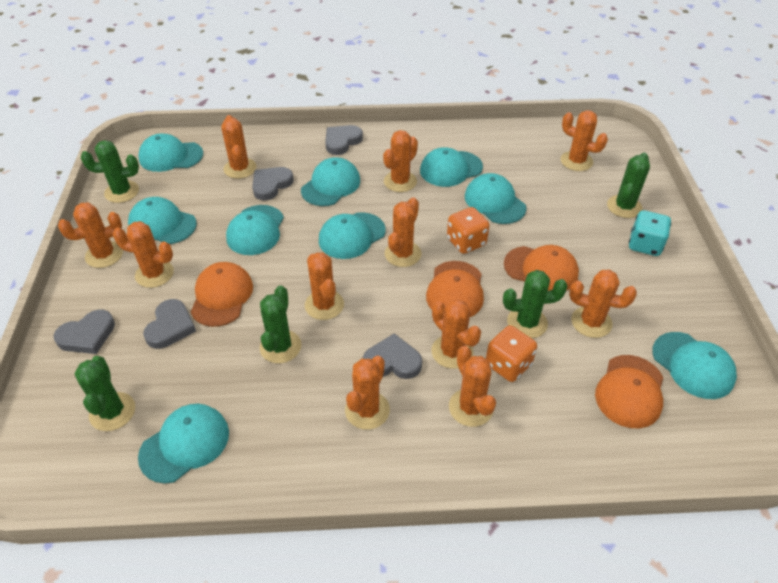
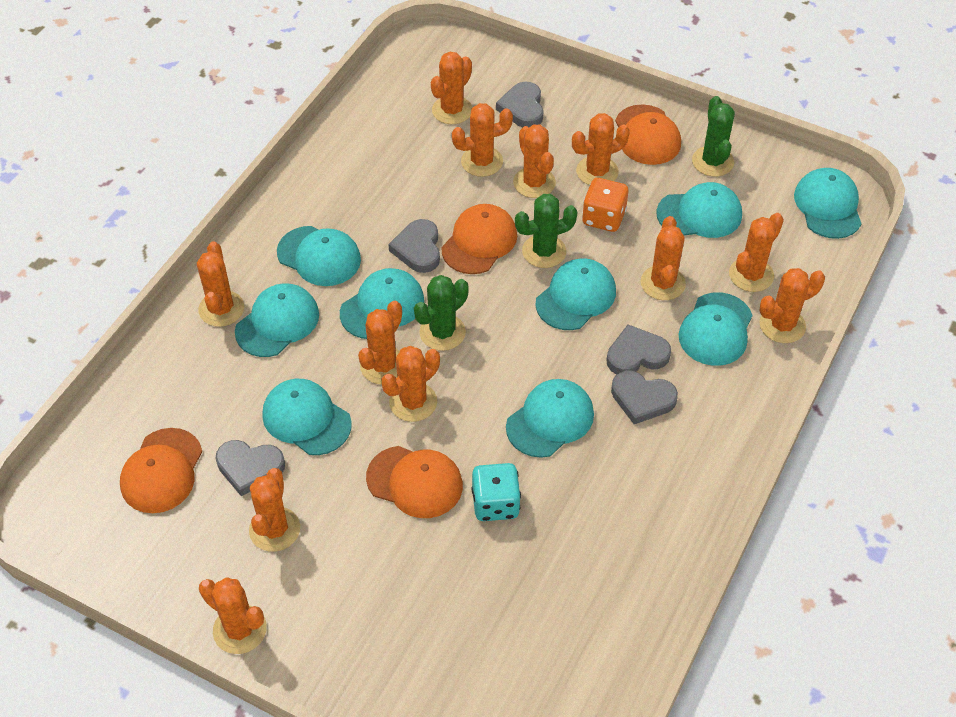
green cactus: [74,356,135,431] [81,140,139,203] [260,285,302,363] [503,270,568,338] [607,152,650,218] = 5 -> [414,275,469,351] [515,194,578,268] [692,96,735,177] = 3
orange cactus: [58,202,123,268] [113,221,174,288] [221,115,256,179] [305,252,344,320] [345,356,390,430] [383,130,418,192] [385,197,421,267] [431,299,481,369] [449,346,496,427] [561,110,608,171] [569,270,637,338] = 11 -> [197,242,244,327] [199,577,267,654] [249,468,300,552] [358,301,402,384] [381,346,440,422] [431,52,473,124] [452,103,513,177] [513,125,556,198] [572,113,630,185] [641,216,686,300] [729,213,784,292] [759,268,825,343] = 12
orange dice: [447,207,489,254] [486,325,537,382] = 2 -> [582,178,628,232] = 1

